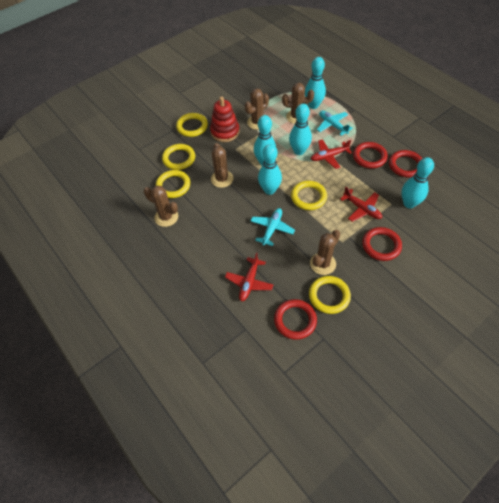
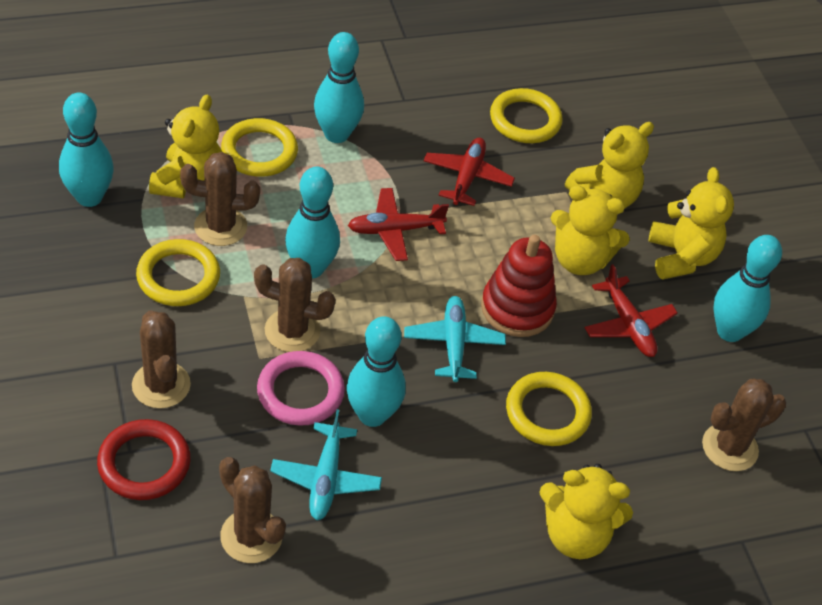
pink ring: none = 0 -> [257,351,345,426] = 1
red ring: [274,299,317,340] [353,142,388,169] [362,227,402,261] [389,150,422,177] = 4 -> [97,419,191,500] = 1
yellow ring: [156,170,190,198] [162,144,195,170] [176,113,208,137] [291,181,327,210] [309,276,351,314] = 5 -> [136,239,220,306] [221,118,298,177] [490,88,563,143] [506,372,592,446] = 4
yellow teddy bear: none = 0 -> [149,95,222,198] [539,464,633,559] [551,185,630,275] [565,122,654,209] [648,167,734,279] = 5

